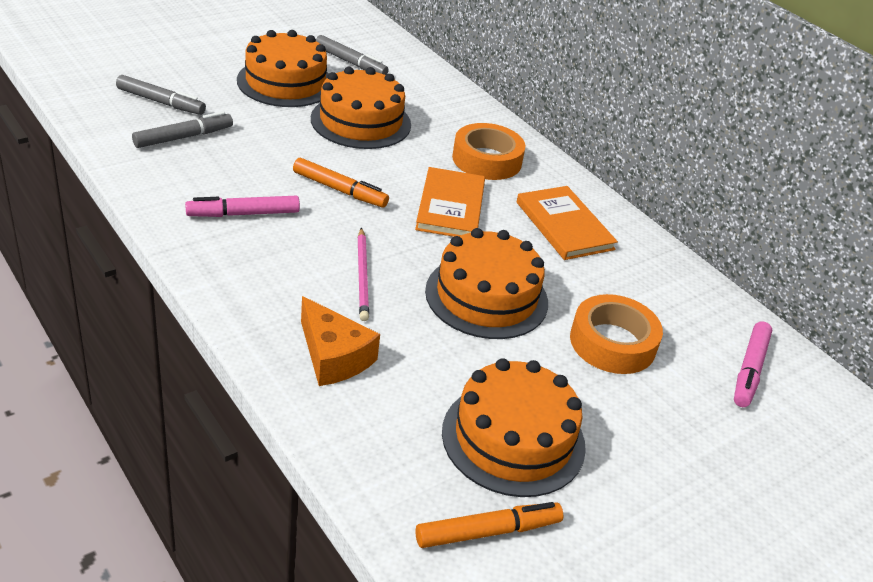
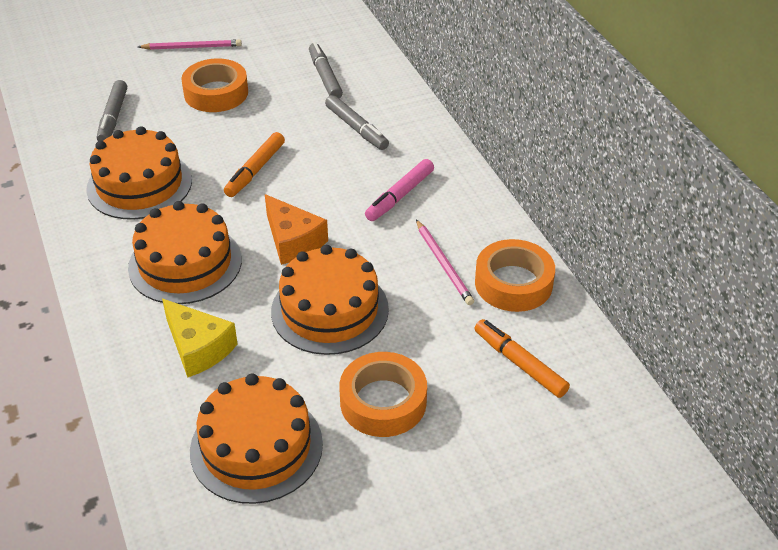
orange book: [415,167,485,237] [517,186,618,260] = 2 -> none = 0
orange tape: [452,123,525,180] [570,294,663,374] = 2 -> [181,59,248,112] [339,352,427,437] [475,239,555,312] = 3
pink marker: [185,196,300,217] [734,321,772,407] = 2 -> [365,159,434,221] = 1
pink pencil: [357,228,369,321] = 1 -> [138,40,242,50] [416,220,474,305] = 2
yellow cheese: none = 0 -> [162,299,238,378] = 1

